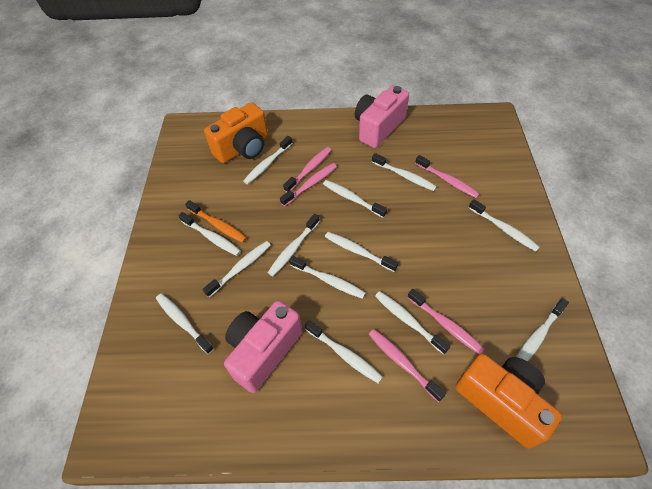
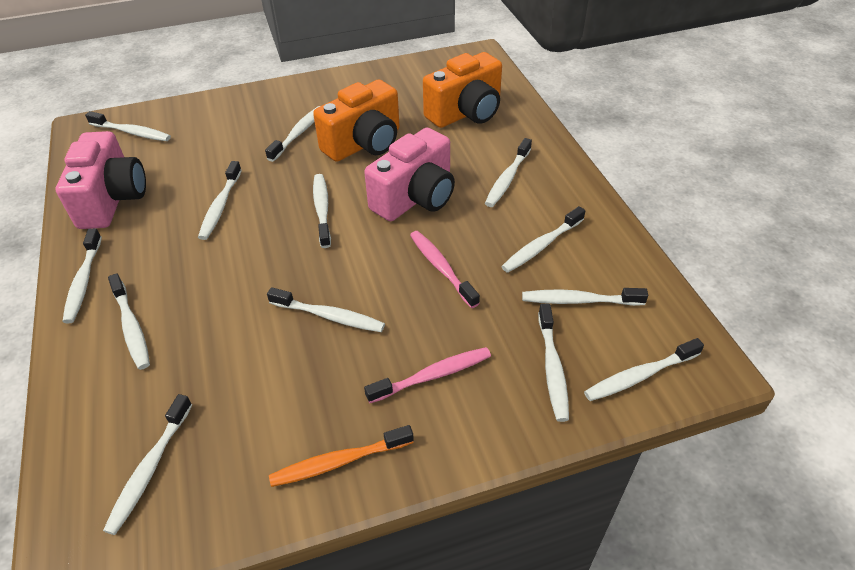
pink toothbrush: [280,163,337,206] [283,147,331,192] [369,329,446,402] [407,289,485,355] [415,155,479,198] = 5 -> [364,347,491,403] [410,231,480,308] = 2

